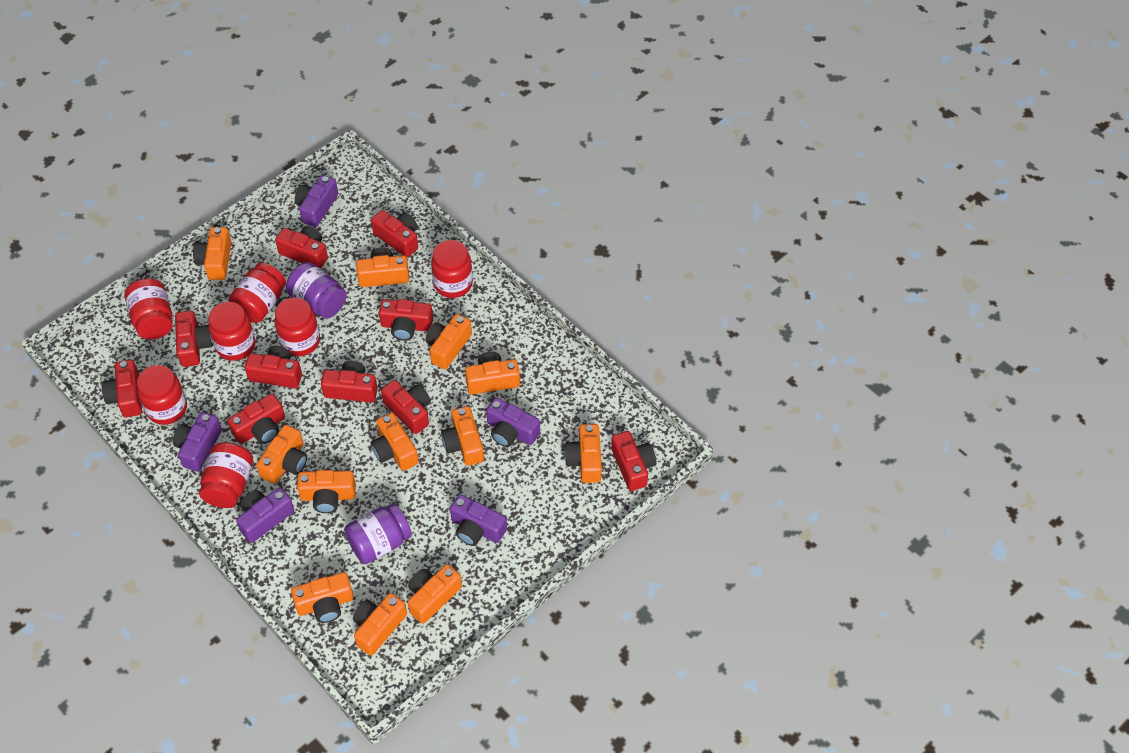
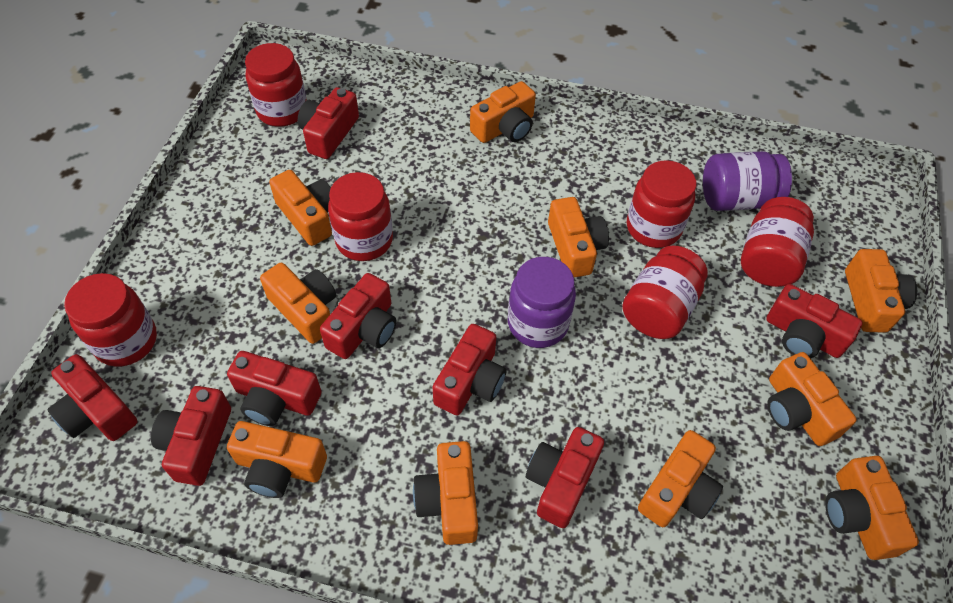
orange camera: [193,227,231,280] [256,425,307,484] [291,572,354,623] [297,470,356,513] [353,593,407,656] [356,247,409,287] [371,413,419,471] [408,564,462,624] [426,314,472,369] [441,406,484,466] [465,352,520,394] [564,424,602,483] = 12 -> [227,421,327,498] [260,263,336,344] [269,170,332,246] [413,441,478,545] [470,81,536,143] [548,197,609,278] [638,430,723,527] [767,352,857,446] [825,456,919,560] [845,249,917,333] = 10
purple camera: [173,412,222,472] [236,488,294,543] [295,175,338,227] [450,494,507,546] [486,398,540,447] = 5 -> none = 0
red camera: [102,360,142,417] [175,311,213,367] [228,394,285,444] [245,346,302,388] [275,226,328,269] [321,361,378,403] [371,210,418,257] [379,299,433,341] [381,380,431,434] [611,431,656,491] = 10 -> [47,354,137,441] [151,386,231,486] [227,351,322,426] [298,87,359,159] [320,273,396,359] [433,324,506,415] [526,427,604,528] [766,284,863,359] = 8
red jar: [125,278,173,340] [137,365,187,425] [199,442,253,508] [208,302,255,361] [228,263,286,323] [274,298,320,356] [431,240,473,298] = 7 -> [64,273,157,367] [245,43,307,127] [328,172,393,261] [622,245,708,339] [627,160,696,248] [741,197,814,287] = 6

